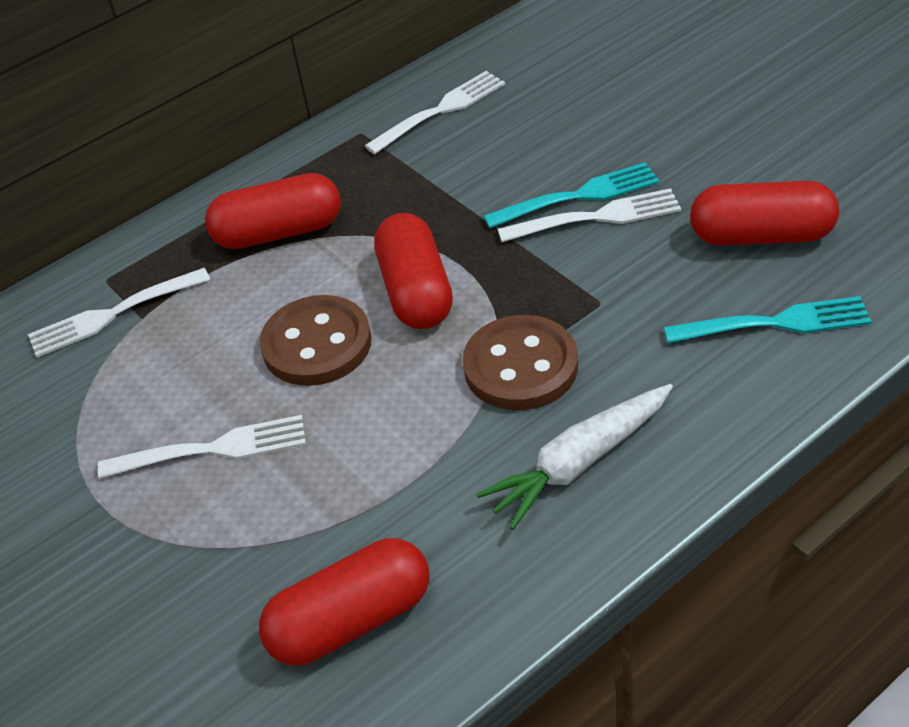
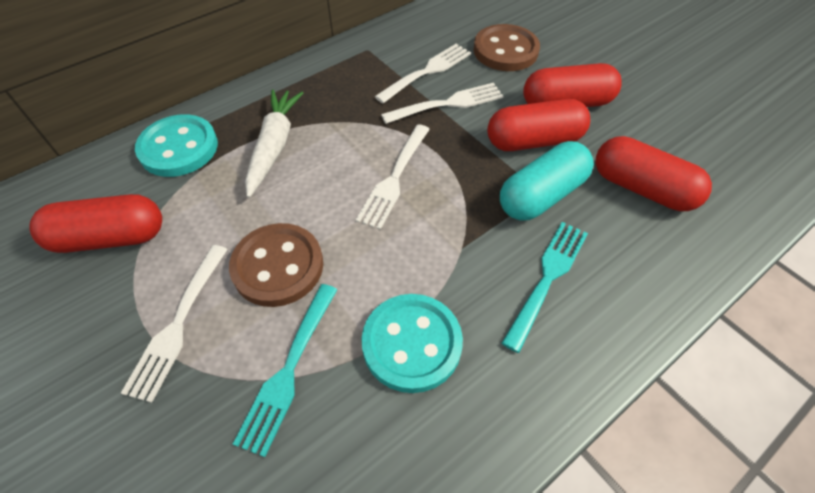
turquoise button: none = 0 -> [135,114,218,177] [362,294,463,393] = 2
turquoise capsule: none = 0 -> [500,141,594,221] = 1

